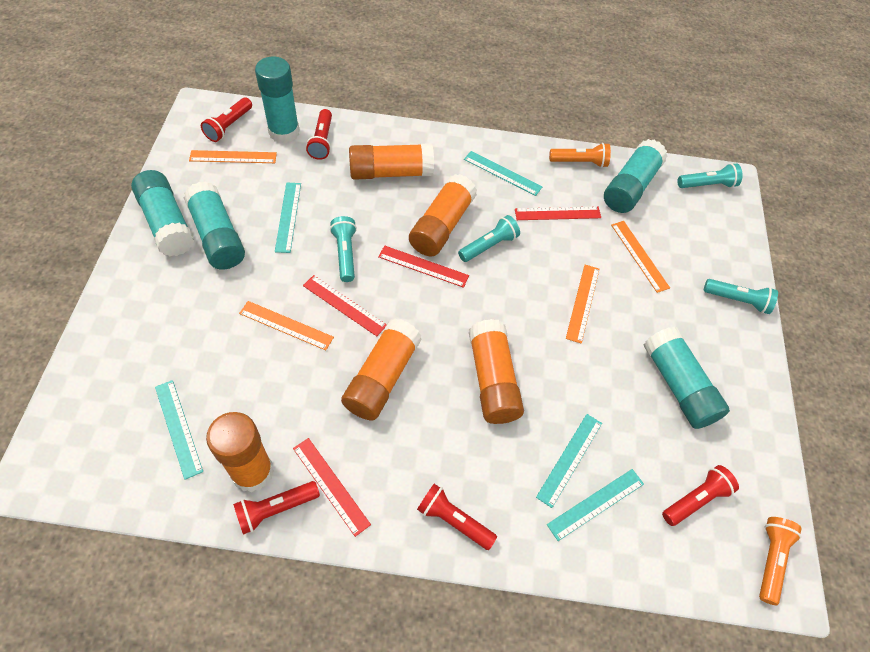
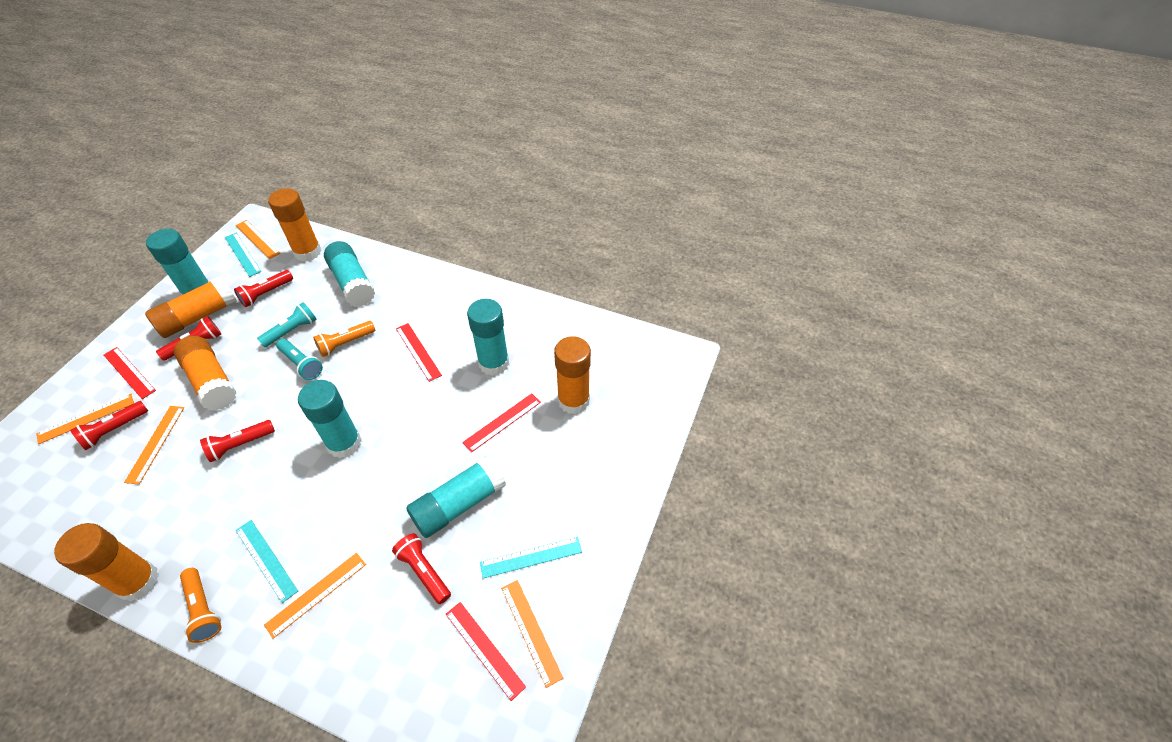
orange ruler: [189,150,277,163] [239,301,334,350] [566,265,600,344] [611,221,670,293] = 4 -> [36,394,134,444] [124,406,184,485] [236,220,281,259] [264,553,366,639] [501,580,563,688] = 5
turquoise flashlight: [330,216,357,282] [458,215,520,262] [678,163,742,188] [704,279,778,314] = 4 -> [257,302,317,348] [276,339,323,380] = 2
turquoise ruler: [155,380,203,480] [275,183,301,253] [464,151,542,196] [536,414,602,508] [547,469,644,541] = 5 -> [225,233,262,277] [236,520,298,603] [480,537,582,578] = 3

